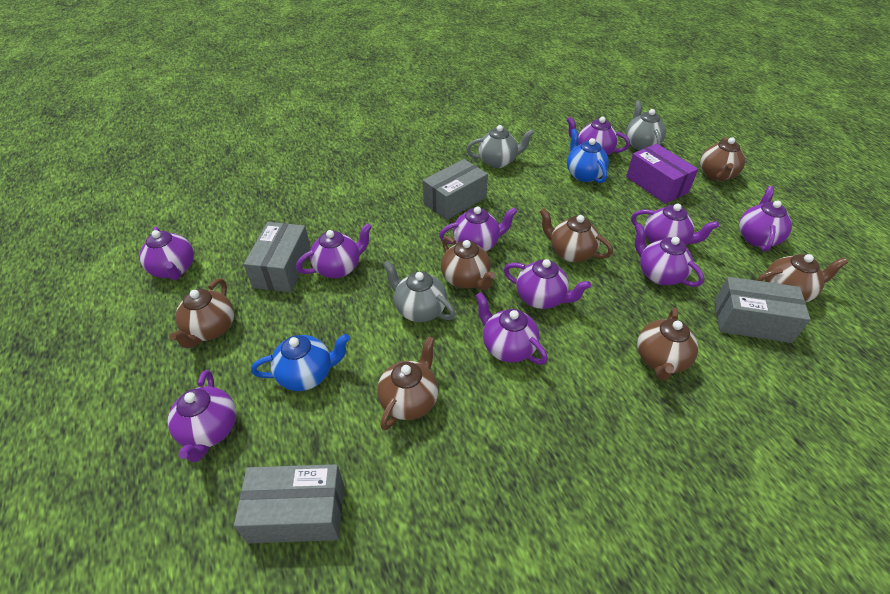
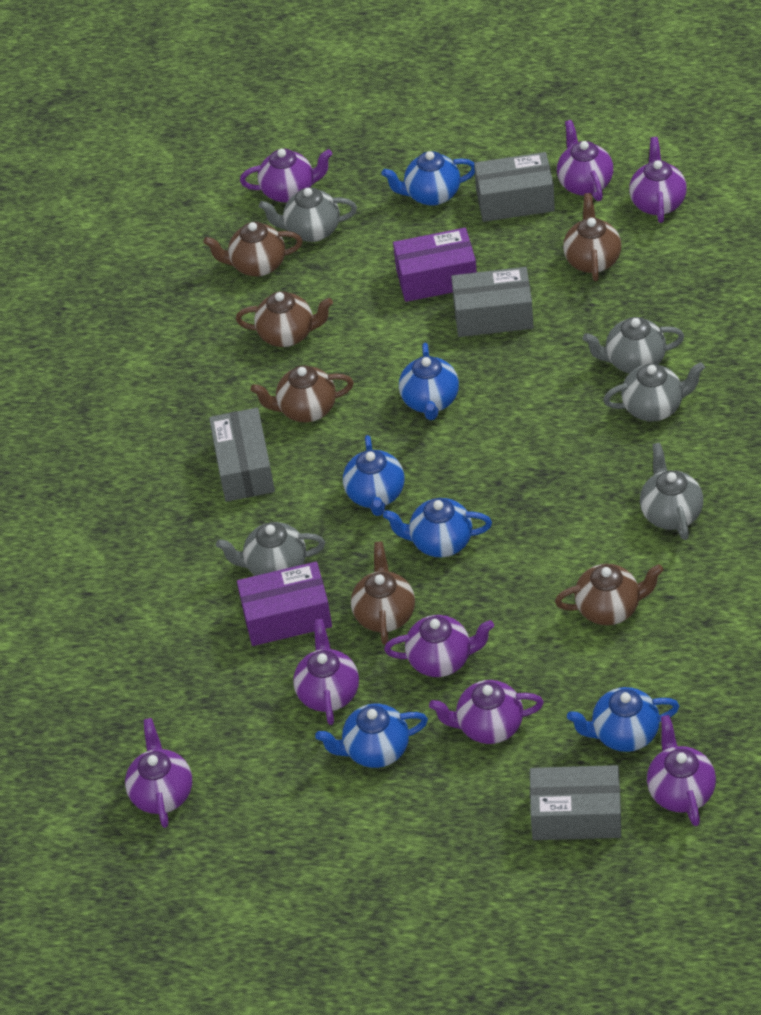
blue teapot: [251,334,350,391] [567,129,609,183] = 2 -> [315,704,428,768] [343,435,404,516] [381,151,475,206] [383,498,492,557] [399,343,459,420] [567,687,680,752] = 6
brown teapot: [169,279,234,348] [377,336,438,431] [441,236,496,290] [539,208,613,262] [637,308,698,381] [700,137,745,181] [756,254,848,302] = 7 -> [203,222,303,277] [236,291,333,347] [251,365,354,422] [351,541,415,645] [555,564,663,625] [563,193,621,281] = 6
grey teapot: [383,260,455,322] [466,125,534,168] [626,100,666,151] = 3 -> [216,522,325,576] [259,187,357,242] [583,317,684,373] [603,362,705,421] [640,442,703,540] = 5
purple box: [626,144,698,204] = 1 -> [237,562,332,646] [393,228,477,302] = 2
purple teapot: [140,226,194,280] [168,370,236,462] [296,223,372,278] [439,206,518,251] [476,292,548,365] [504,259,591,309] [567,117,630,156] [631,204,719,245] [635,224,704,287] [739,186,792,252] = 10 -> [125,718,192,828] [240,149,332,203] [293,619,359,725] [384,615,494,677] [429,680,544,744] [557,120,613,201] [629,137,687,223] [647,715,716,826] = 8

